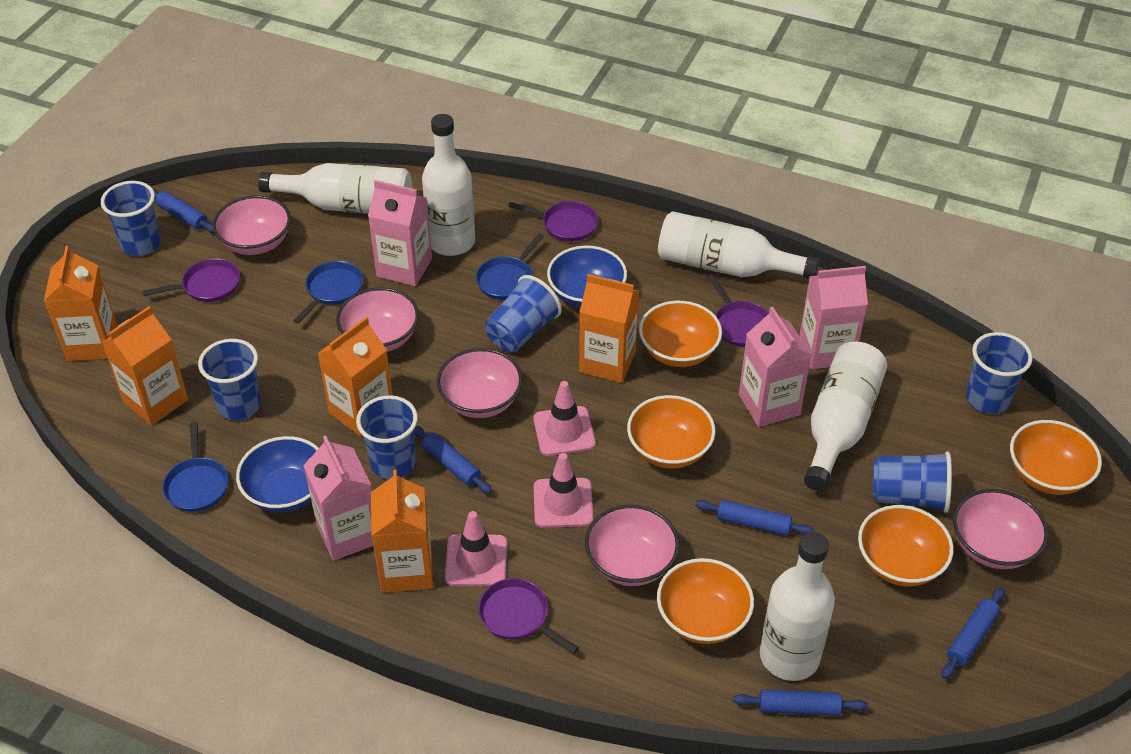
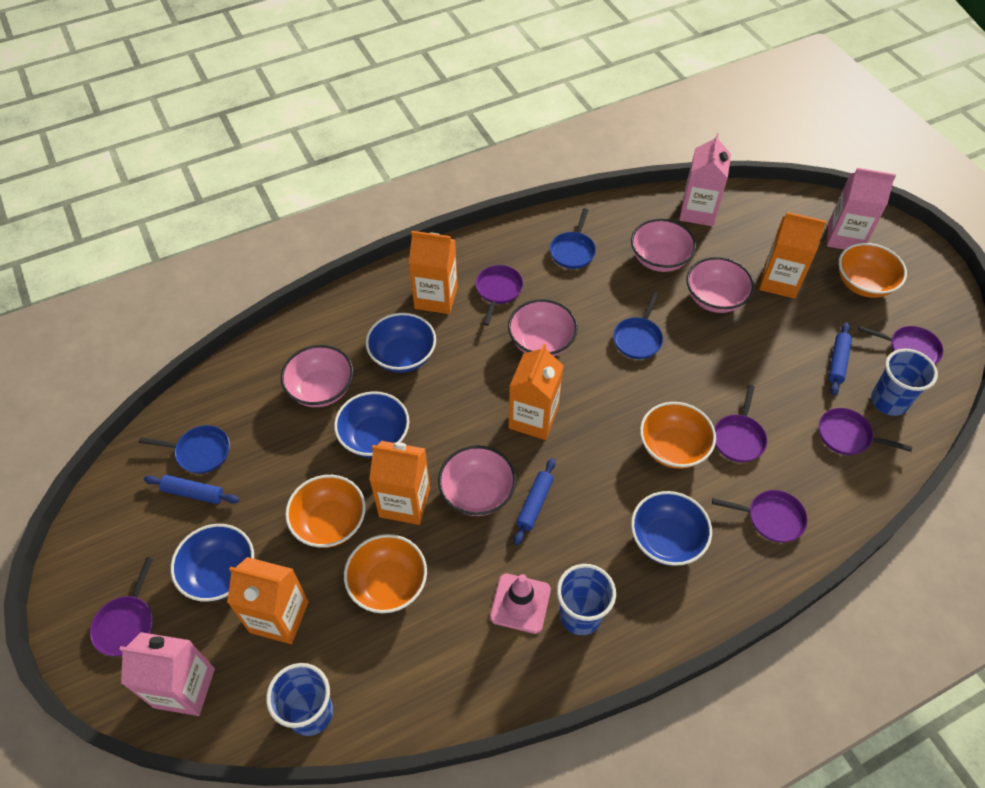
blue bowl: [236,436,319,513] [547,246,627,308] = 2 -> [170,524,254,602] [334,391,409,458] [366,313,436,373] [631,491,712,566] = 4
blue cup: [101,181,161,256] [198,339,261,420] [356,395,418,479] [485,275,562,352] [872,452,952,513] [966,332,1033,414] = 6 -> [266,663,333,736] [557,564,616,635] [871,349,938,416] = 3
blue rolling pin: [152,188,214,233] [414,426,492,494] [695,500,815,536] [733,689,868,716] [942,587,1005,679] = 5 -> [144,475,240,504] [514,458,556,545] [828,322,852,395] = 3
orange bowl: [627,395,716,469] [639,301,722,367] [657,558,754,644] [858,505,954,586] [1010,420,1102,495] = 5 -> [285,475,366,548] [344,534,427,613] [640,402,716,469] [839,243,907,298] = 4
pink carton: [303,436,373,561] [368,180,432,286] [739,307,812,427] [799,266,868,369] = 4 -> [119,632,215,716] [679,133,731,226] [827,168,896,250] = 3
pink traffic cone: [445,511,507,586] [533,381,596,456] [534,453,593,528] = 3 -> [490,574,551,634] = 1
purple pan: [143,258,240,302] [478,578,579,653] [508,201,598,242] [708,274,769,347] = 4 -> [90,558,153,656] [476,265,523,326] [712,490,808,543] [714,385,767,462] [819,408,912,455] [858,326,944,364] = 6
white bottle: [258,163,412,214] [422,114,475,256] [658,211,819,278] [760,532,835,681] [804,342,887,491] = 5 -> none = 0

